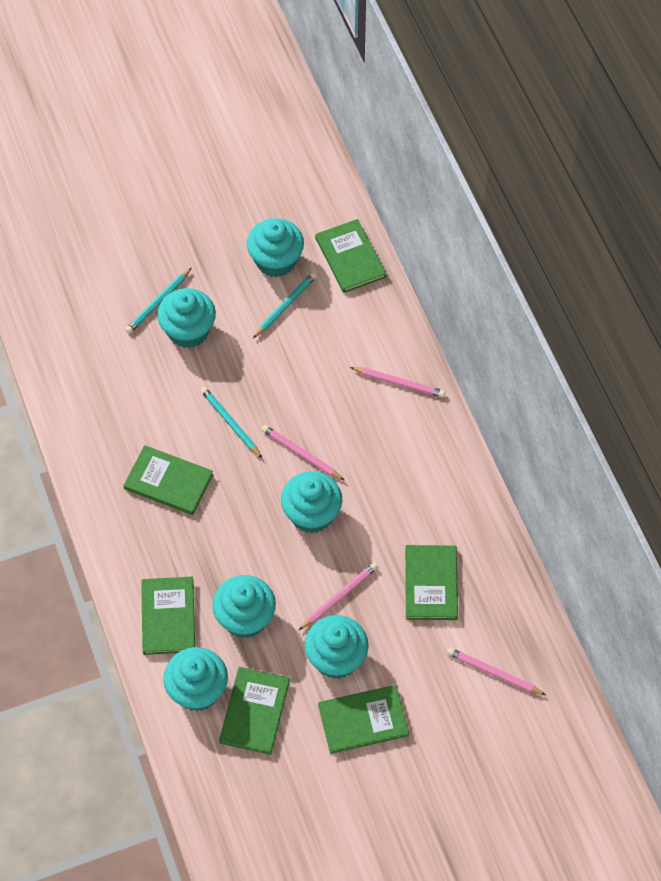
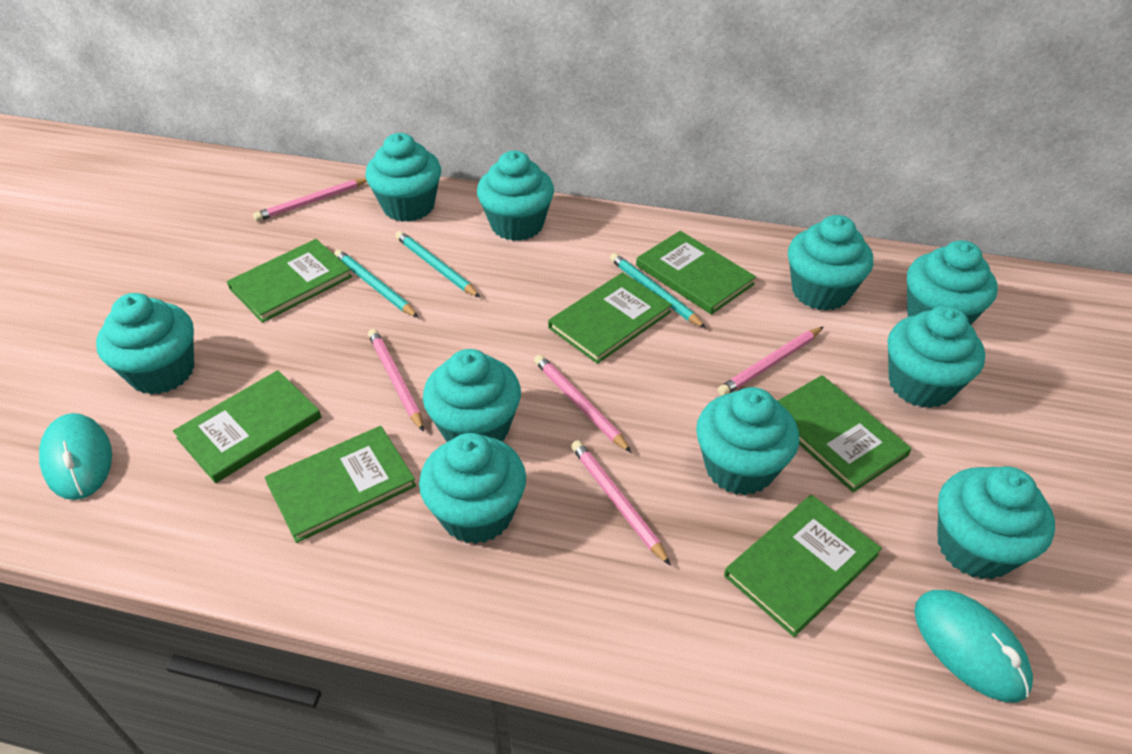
green book: [123,445,214,515] [141,577,195,655] [219,667,290,755] [315,219,386,293] [318,685,409,754] [405,545,458,620] = 6 -> [173,370,321,483] [227,239,352,323] [265,426,416,543] [548,272,672,364] [636,231,756,315] [724,495,882,637] [778,375,912,492] = 7
pink pencil: [261,425,344,480] [298,563,378,631] [350,367,445,398] [447,648,546,695] = 4 -> [253,178,367,222] [368,329,424,432] [534,354,632,453] [571,440,671,566] [718,327,823,396] = 5
turquoise cupcake: [157,288,216,348] [163,647,228,711] [212,575,276,638] [247,218,304,277] [281,471,342,533] [305,615,369,679] = 6 -> [96,293,194,395] [365,133,441,222] [419,433,526,544] [423,349,521,442] [477,151,554,241] [696,387,799,495] [788,215,873,311] [888,306,985,408] [907,240,998,325] [937,466,1055,580] = 10
turquoise mouse: none = 0 -> [39,413,112,500] [914,590,1033,703] = 2

